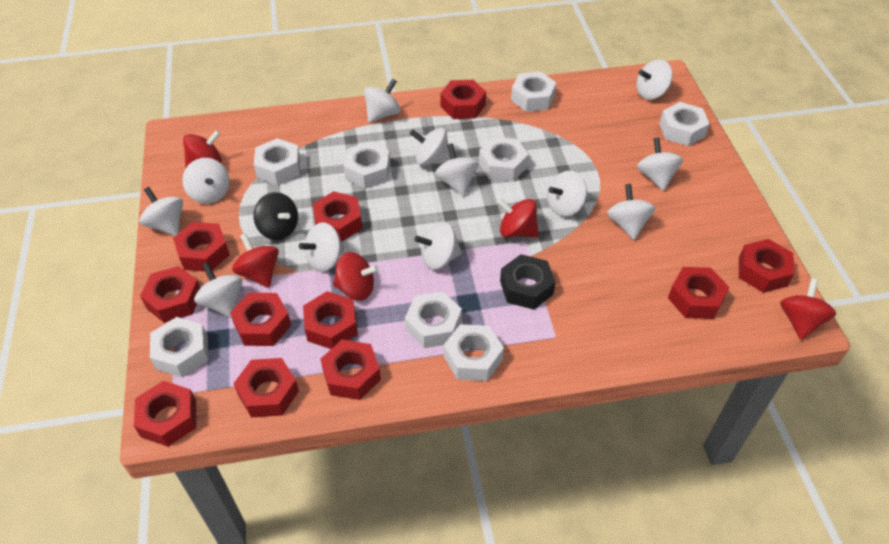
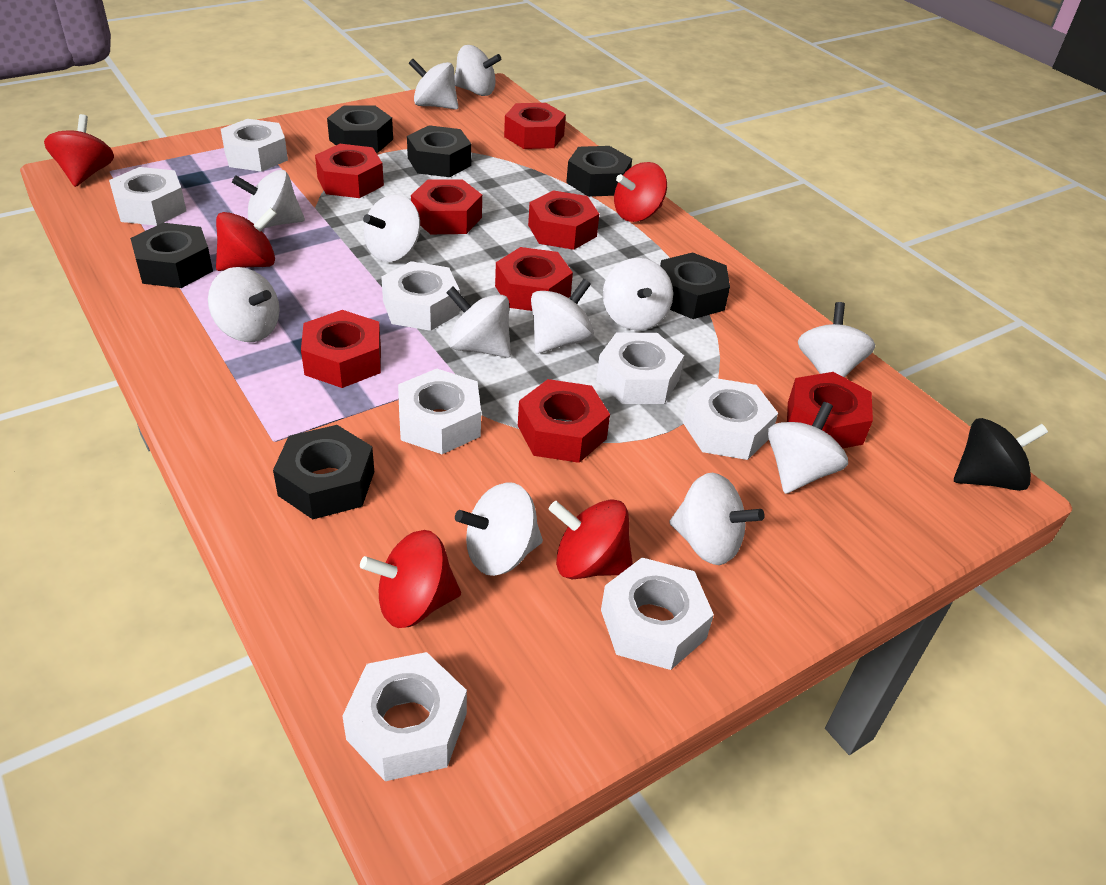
black nut: [500,254,556,310] = 1 -> [130,223,213,288] [273,425,374,519] [327,105,393,153] [407,125,471,177] [566,146,632,197] [660,252,730,319] = 6
red nut: [134,381,196,447] [140,266,200,323] [173,222,230,271] [230,293,291,346] [233,358,299,418] [303,291,358,349] [313,191,362,242] [320,340,381,400] [440,80,486,119] [668,267,729,319] [739,239,794,293] = 11 -> [301,310,381,388] [315,144,384,198] [411,179,482,234] [495,247,573,311] [504,103,566,149] [518,379,610,463] [528,190,599,250] [787,372,873,448] = 8

